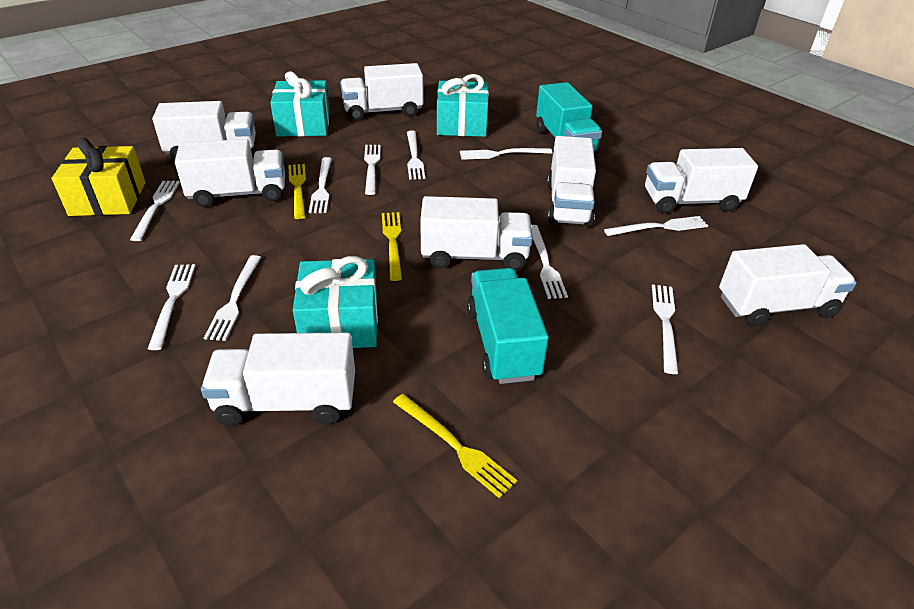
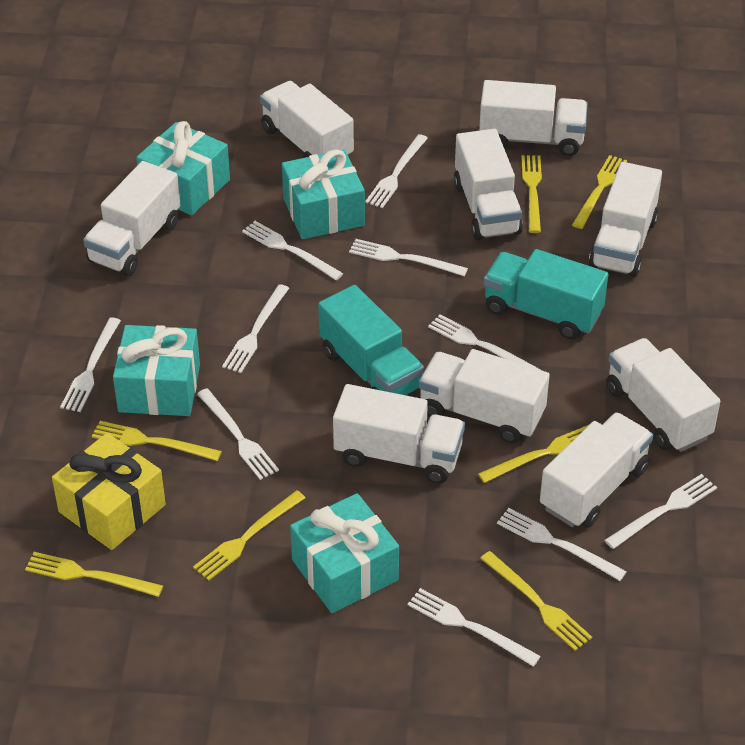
turquoise gift: [270,71,330,137] [293,256,378,348] [437,74,489,137] = 3 -> [113,325,200,416] [136,121,230,215] [282,149,365,239] [290,493,399,613] = 4
white truck: [152,101,256,160] [175,139,285,207] [201,332,355,426] [340,63,423,121] [420,196,533,271] [547,136,596,227] [645,148,758,214] [719,244,857,327] = 8 -> [83,161,180,276] [260,81,354,158] [333,384,465,484] [419,349,550,443] [454,129,523,240] [479,80,588,156] [540,412,653,528] [589,162,662,277] [606,338,720,452] = 9
yellow fork: [288,164,306,219] [382,212,402,281] [393,394,517,498] = 3 -> [25,552,163,597] [92,421,222,461] [193,490,305,581] [478,425,589,483] [480,551,592,651] [522,155,542,233] [572,155,627,229] = 7

